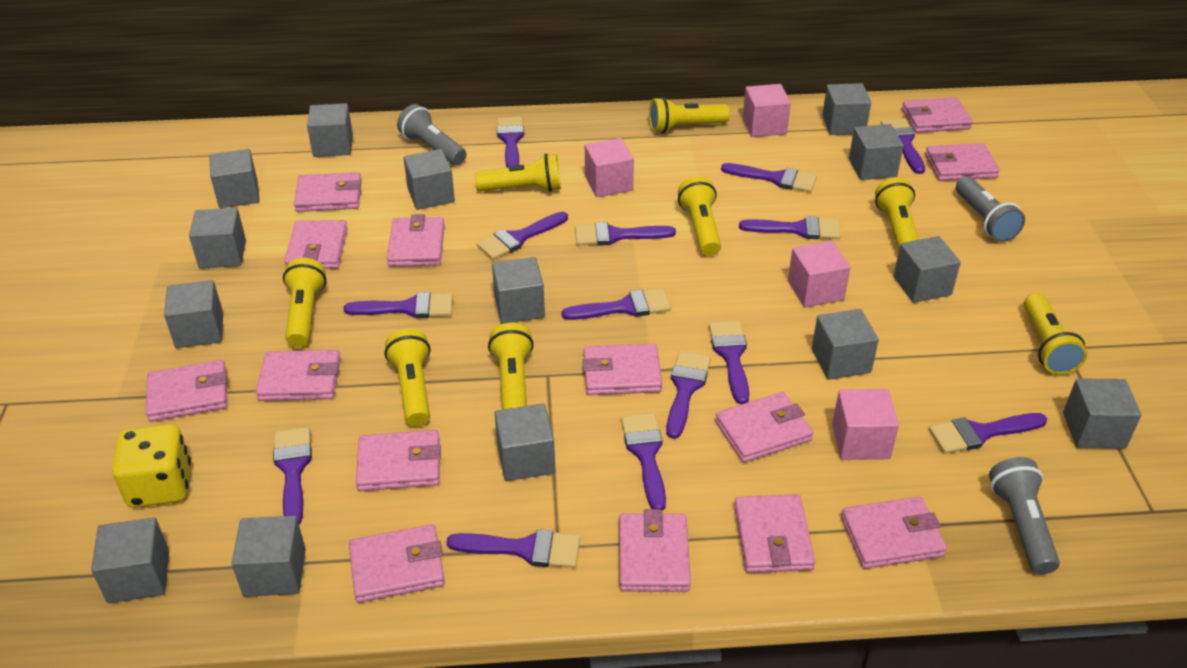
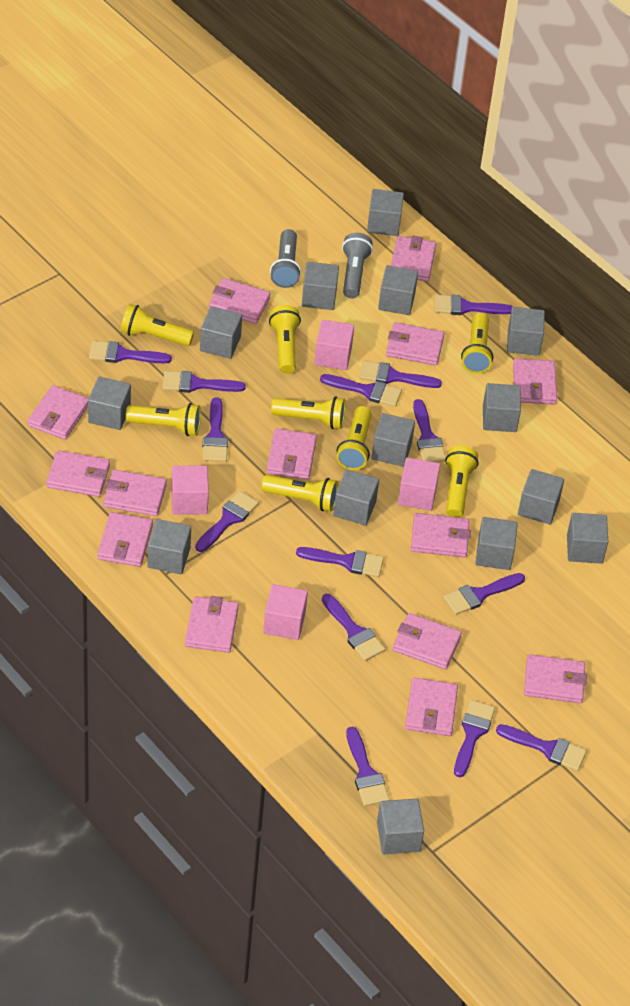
grey flashlight: [397,104,467,165] [956,177,1025,242] [989,457,1060,574] = 3 -> [270,229,301,288] [342,233,373,299] = 2
yellow dice: [112,424,191,508] = 1 -> none = 0

